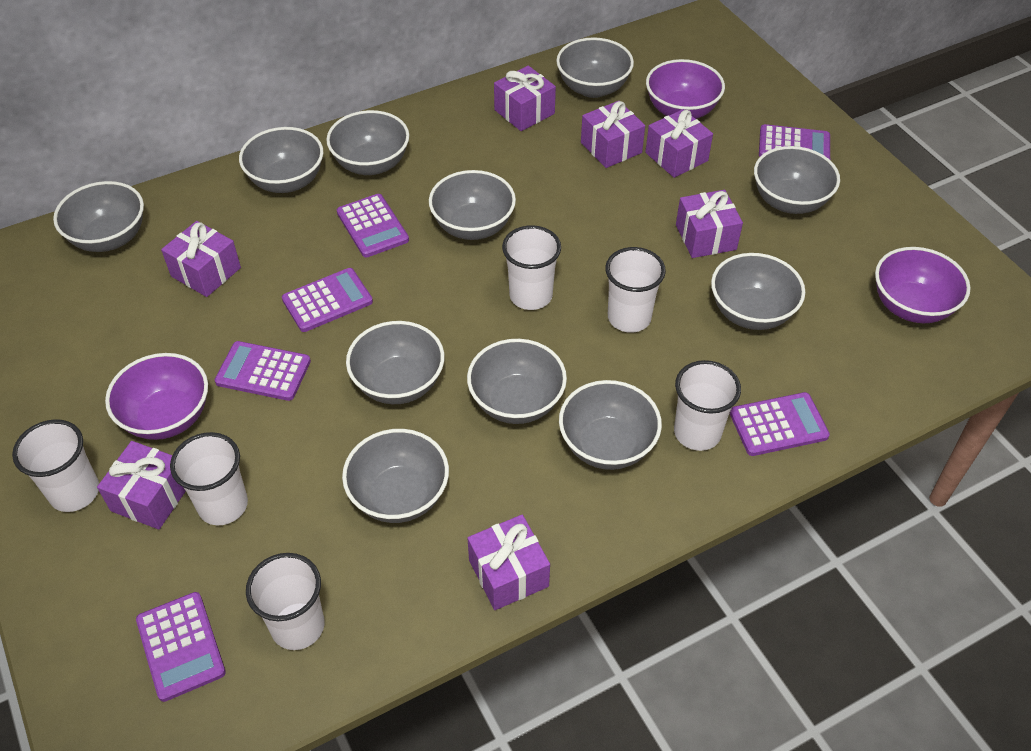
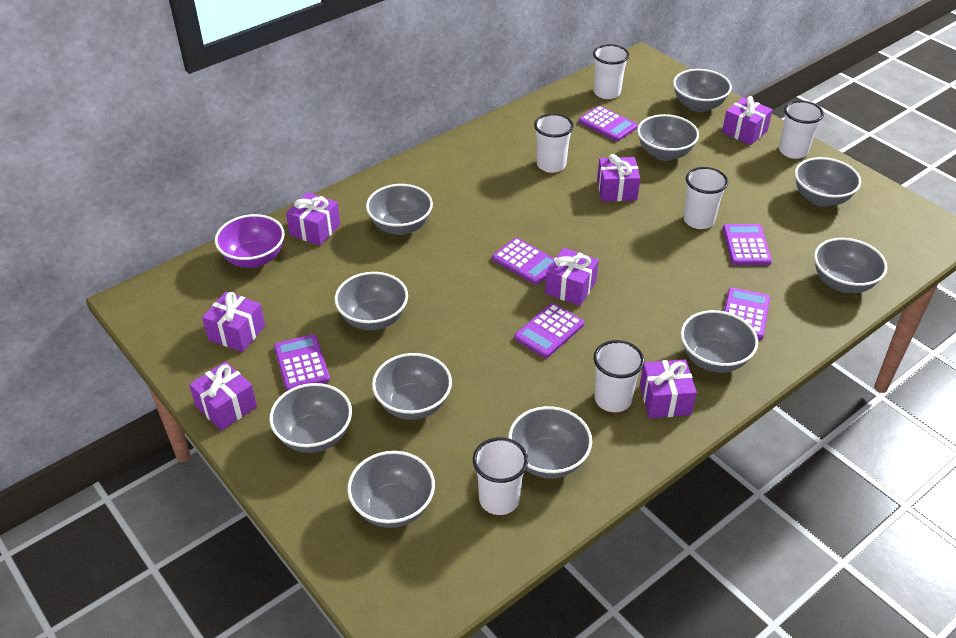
purple bowl: [105,353,208,440] [646,59,725,119] [875,247,971,323] = 3 -> [215,214,285,268] = 1

